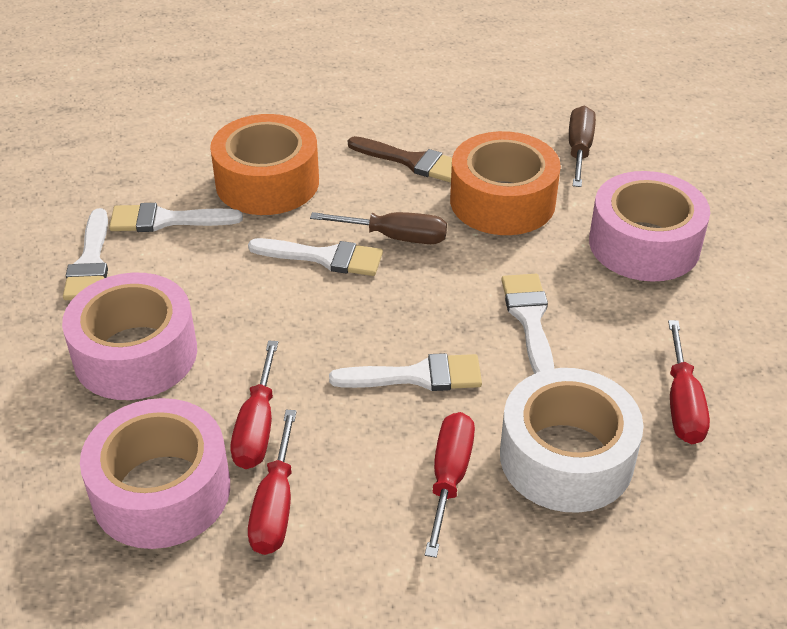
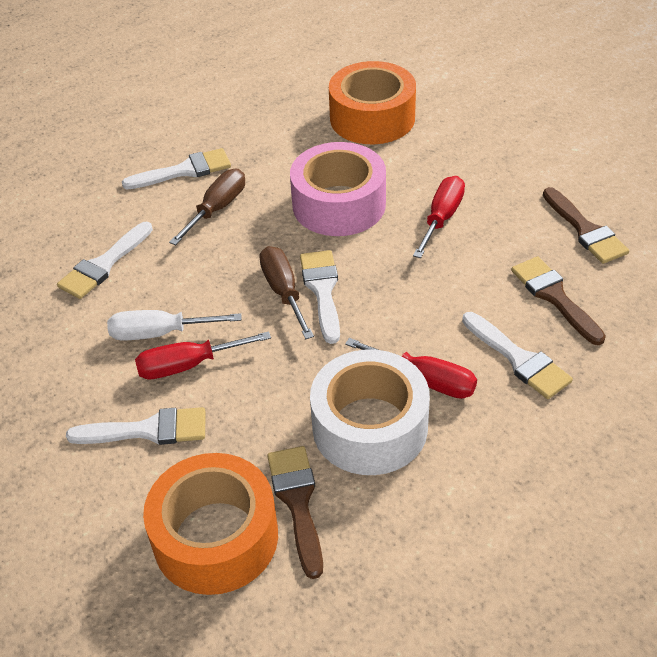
brown brush: [348,136,452,183] = 1 -> [267,446,323,579] [511,256,606,345] [543,187,629,264] = 3
pink tape: [62,273,197,400] [80,398,230,549] [589,171,710,282] = 3 -> [290,142,386,236] = 1
red screwdriver: [231,340,278,469] [248,410,297,555] [425,412,475,558] [668,320,710,444] = 4 -> [135,331,271,379] [345,338,477,399] [413,176,465,258] = 3
white screwdriver: none = 0 -> [107,310,241,341] = 1

